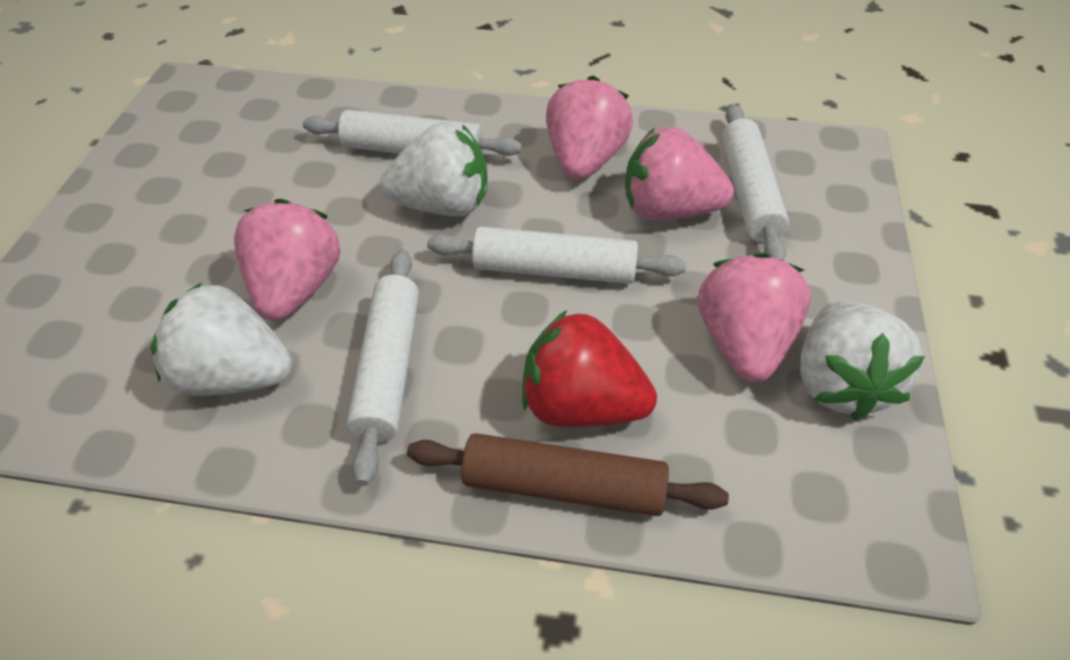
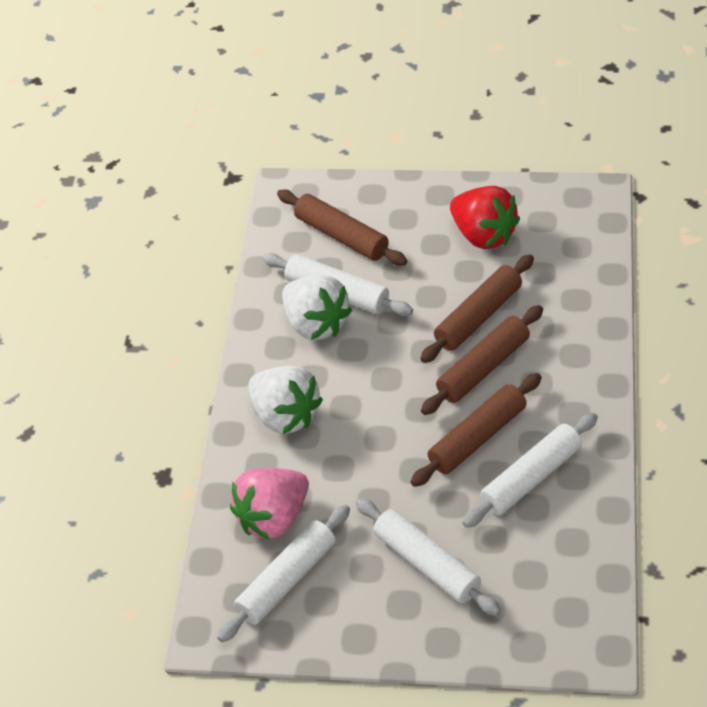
brown rolling pin: [407,433,729,516] = 1 -> [277,190,407,266] [411,373,542,487] [420,254,534,363] [421,305,543,415] = 4
pink strawberry: [234,198,340,321] [546,76,633,180] [625,127,734,221] [699,252,811,382] = 4 -> [230,468,309,540] = 1
white strawberry: [150,282,292,396] [380,122,488,216] [800,301,925,420] = 3 -> [248,366,323,434] [282,275,352,340] = 2

